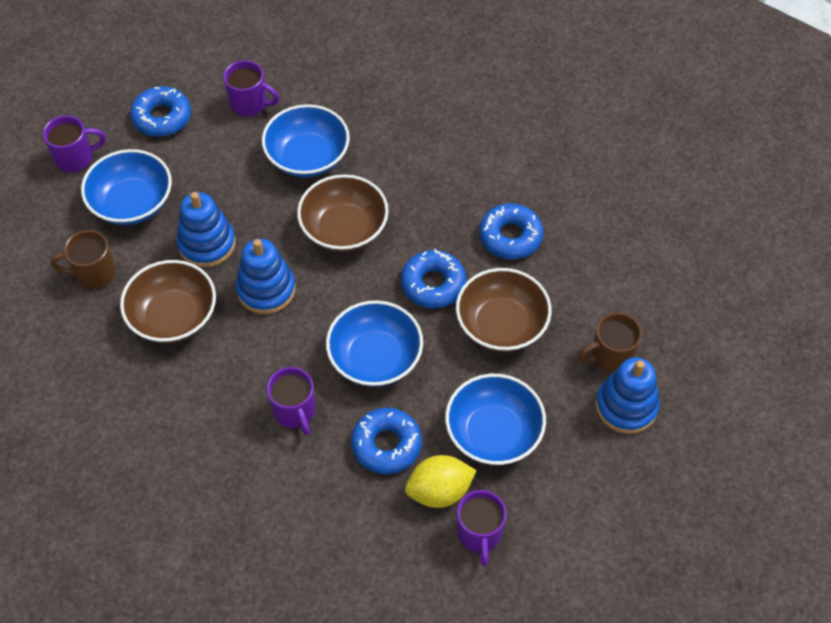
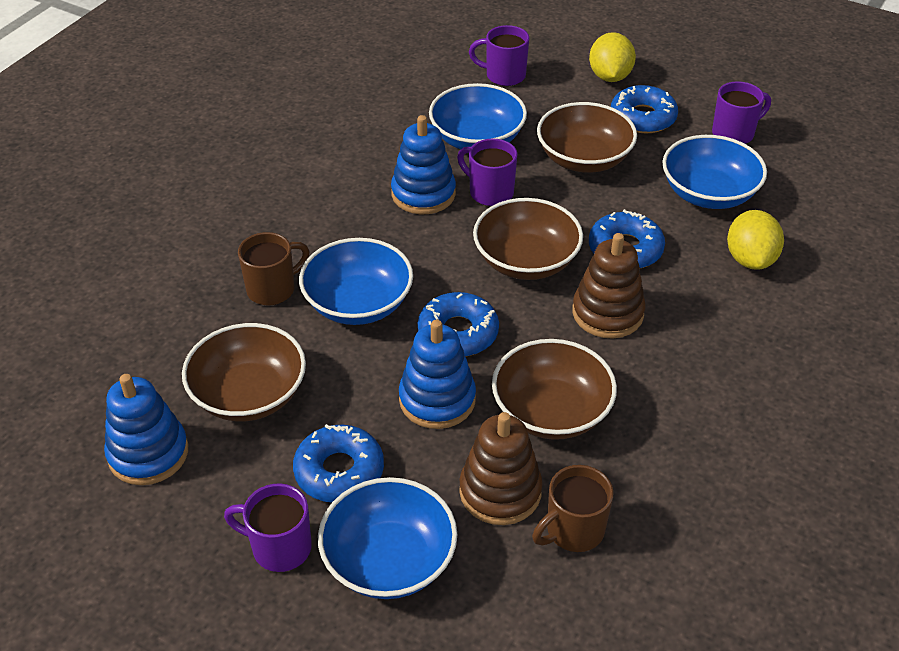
brown bowl: [120,260,216,343] [297,174,389,252] [456,268,552,352] = 3 -> [182,323,306,421] [473,198,583,280] [492,339,617,440] [537,102,637,173] = 4
brown stacking toy: none = 0 -> [459,412,543,525] [572,233,646,338] = 2
yellow lemon: [405,455,477,508] = 1 -> [589,32,636,82] [727,210,784,270] = 2

